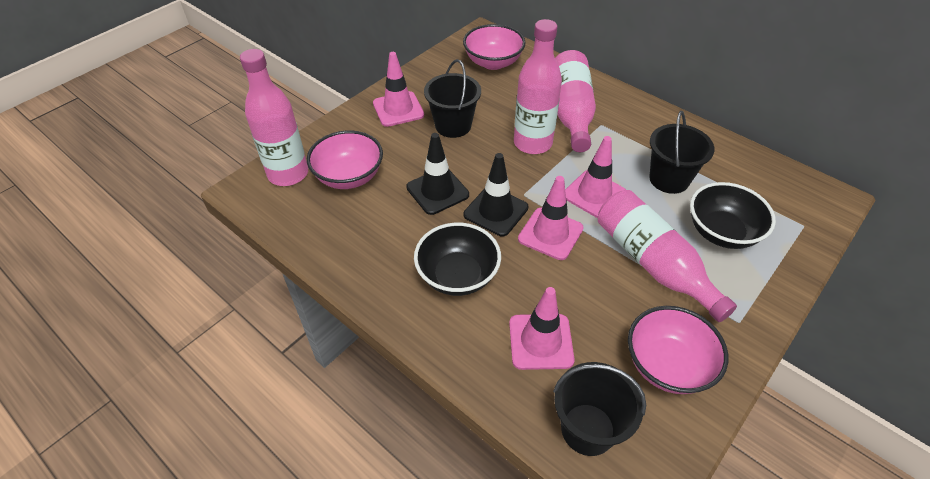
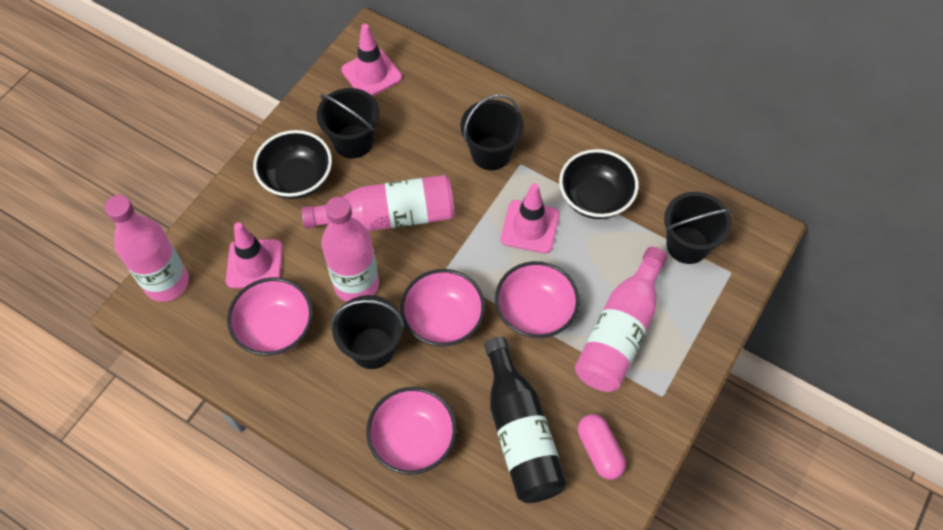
black bottle: none = 0 -> [484,337,567,503] = 1
black bucket: [424,59,481,138] [553,362,646,456] [649,111,714,194] = 3 -> [317,88,380,158] [331,295,404,369] [460,94,524,170] [664,192,732,264] = 4
black traffic cone: [406,133,469,215] [464,153,528,236] = 2 -> none = 0
pink bowl: [307,130,383,189] [463,24,526,70] [628,306,728,394] = 3 -> [227,277,313,356] [366,387,457,475] [400,269,485,347] [495,261,580,339] = 4
pink capsule: none = 0 -> [578,414,626,480] = 1
pink traffic cone: [373,52,424,127] [509,287,575,370] [518,176,584,260] [565,136,626,218] = 4 -> [226,222,283,289] [341,24,402,96] [501,183,560,253] = 3

